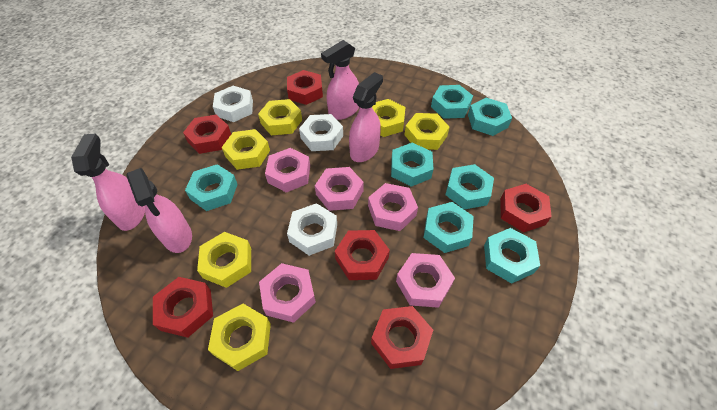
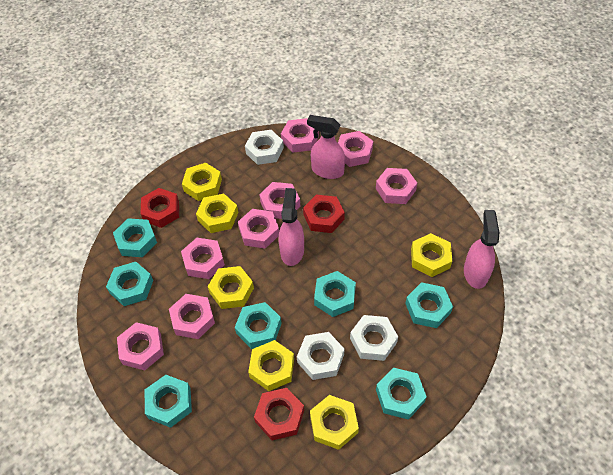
pink nut: [259,263,316,323] [265,148,310,193] [315,167,364,211] [368,183,418,231] [396,253,455,308] = 5 -> [117,322,164,370] [169,294,215,339] [181,238,225,279] [238,209,279,249] [259,182,300,219] [281,118,319,152] [338,131,373,167] [376,168,417,204] = 8
pink spray bottle: [71,133,145,231] [126,168,192,253] [321,40,359,120] [349,72,383,162] = 4 -> [279,188,304,266] [307,115,345,179] [464,210,499,289] = 3
red nut: [153,277,213,338] [183,115,231,154] [287,70,323,105] [335,230,390,280] [371,306,433,369] [500,184,552,232] = 6 -> [141,188,179,228] [254,388,304,440] [303,195,345,233] = 3

